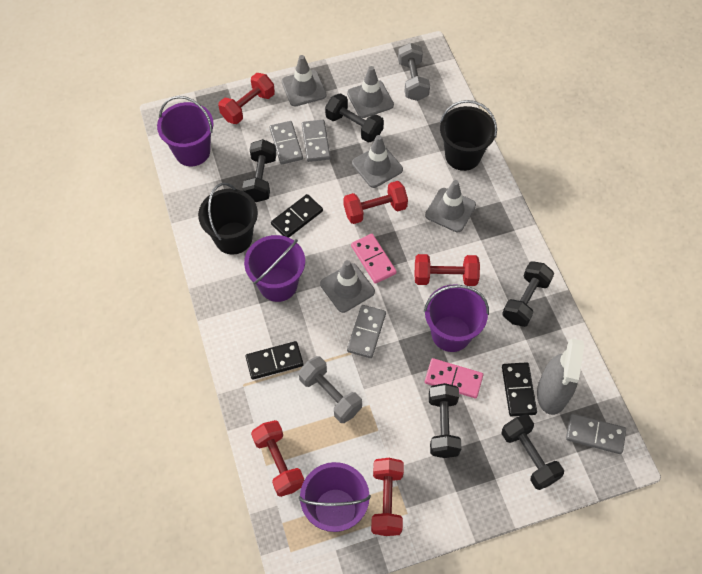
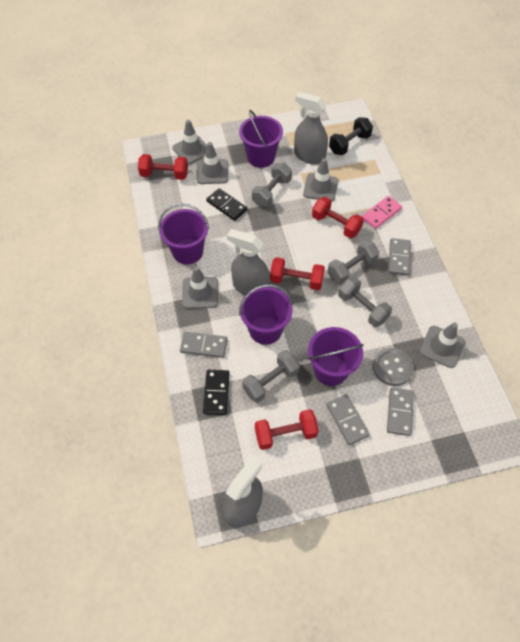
black bucket: [198,183,258,255] [440,100,497,171] = 2 -> none = 0
black domino: [245,341,303,380] [271,194,323,238] [502,362,537,416] = 3 -> [203,370,230,415] [206,188,247,221] = 2
black dumbbell: [242,139,277,202] [325,93,384,143] [429,383,462,458] [501,414,564,490] [502,261,554,327] = 5 -> [329,117,373,155] = 1
grey button: none = 0 -> [373,348,414,386] = 1
grey dumbbell: [299,356,362,423] [398,43,430,101] = 2 -> [242,350,300,403] [252,163,292,207] [327,240,379,285] [338,277,392,327] = 4
grey spray bottle: [537,338,584,415] = 1 -> [223,456,263,528] [227,229,270,295] [294,92,328,164] = 3
pink domino: [351,234,397,284] [425,358,483,398] = 2 -> [362,196,402,229] = 1
red dumbbell: [218,73,275,124] [251,420,304,497] [343,181,408,224] [371,458,404,536] [414,254,480,286] = 5 -> [138,154,188,180] [255,409,319,450] [270,257,325,290] [312,197,364,238] = 4

